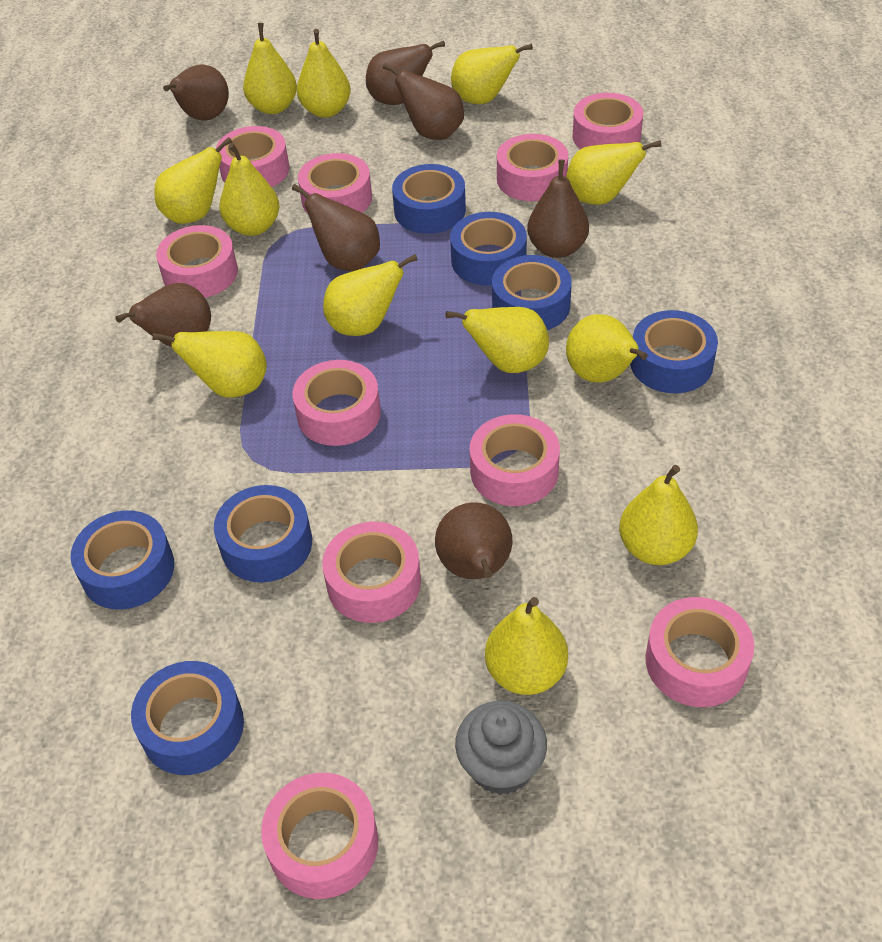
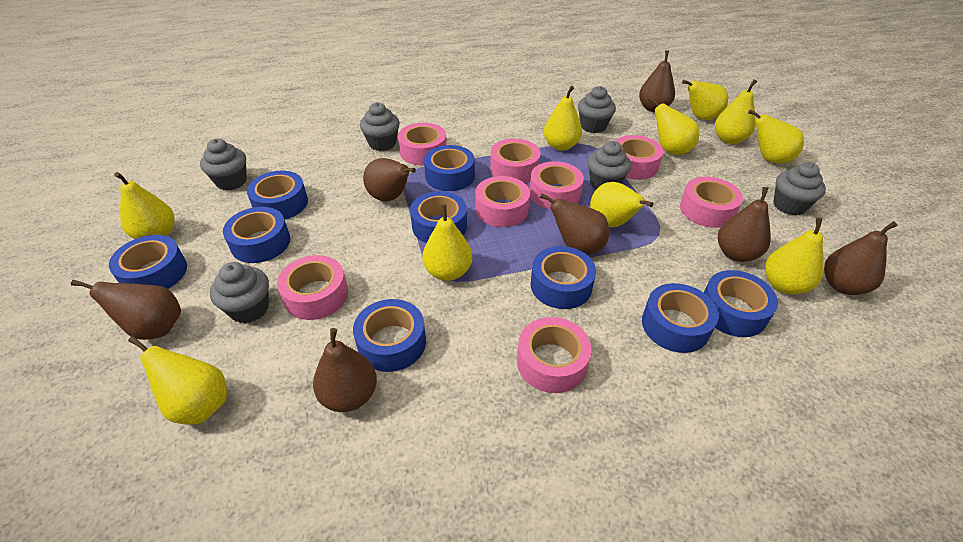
blue tape: [71,510,174,609] [131,661,244,775] [214,485,312,582] [392,164,466,234] [450,212,527,286] [492,255,572,330] [630,310,718,393] = 7 -> [109,235,187,289] [223,207,290,263] [247,171,308,220] [353,299,426,372] [410,191,467,243] [424,145,475,191] [531,246,596,309] [642,283,719,353] [704,270,778,337] = 9
grey cupcake: [455,701,547,795] = 1 -> [200,139,247,190] [210,262,269,323] [360,102,400,151] [578,86,616,133] [587,141,631,189] [773,162,826,216] = 6
pink tape: [156,225,238,298] [216,126,290,187] [261,773,378,899] [293,360,381,446] [298,153,372,213] [322,522,421,623] [470,414,560,506] [497,134,568,201] [573,93,643,149] [645,597,754,707] = 10 -> [277,255,348,320] [398,123,447,165] [475,176,530,227] [490,139,541,183] [517,317,592,393] [530,161,584,209] [616,135,663,180] [680,177,743,228] = 8
yellow pear: [153,331,267,398] [154,137,232,224] [220,143,279,236] [243,23,297,114] [297,29,351,118] [323,254,418,336] [445,307,549,373] [451,44,533,104] [485,597,568,695] [566,140,661,205] [566,314,648,382] [619,465,698,565] = 12 -> [114,172,175,239] [128,336,227,425] [422,204,472,281] [544,86,582,151] [590,182,654,227] [648,97,699,155] [682,80,728,120] [715,80,757,144] [748,109,804,164] [765,217,823,295] = 10

